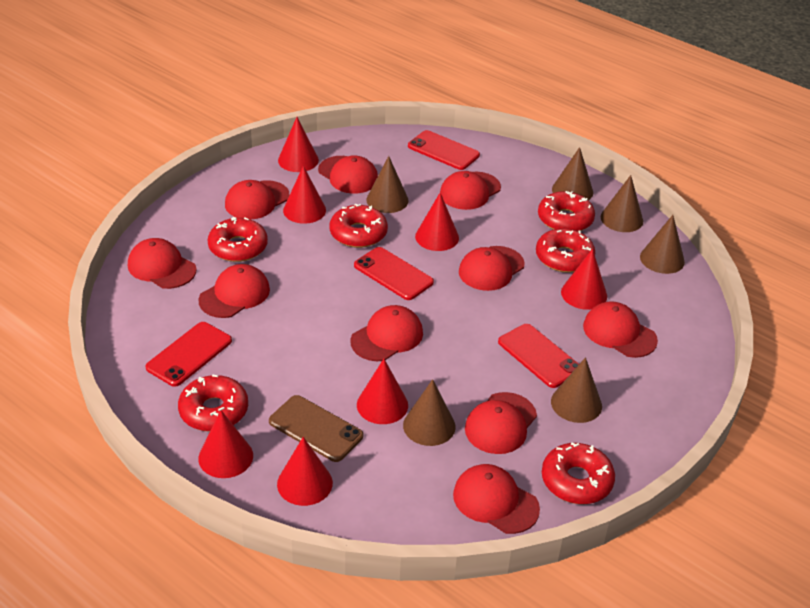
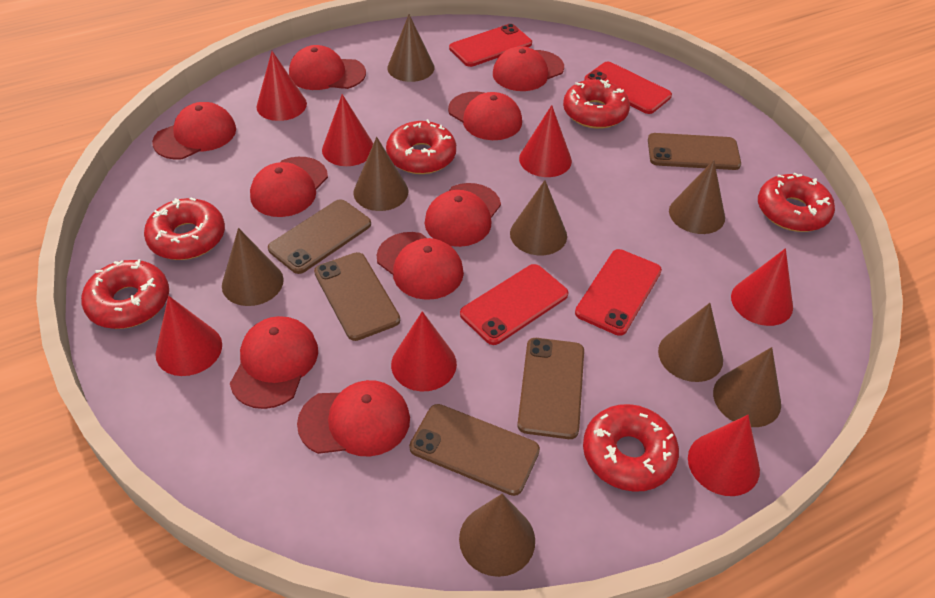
brown cone: [366,156,409,213] [403,379,456,446] [551,357,602,423] [552,147,593,200] [601,175,643,232] [640,215,685,274] = 6 -> [222,228,284,306] [353,137,408,211] [387,14,434,82] [459,494,535,577] [510,180,567,255] [658,303,723,382] [669,160,725,234] [713,347,781,427] = 8
brown phone: [269,395,363,462] = 1 -> [268,199,371,274] [314,252,400,341] [409,404,540,496] [517,338,584,439] [648,133,741,170] = 5
red cap: [128,238,197,289] [199,264,270,318] [225,180,289,219] [318,155,378,194] [350,305,423,361] [440,171,501,210] [453,464,540,534] [459,246,525,291] [465,392,537,454] [583,301,658,358] = 10 -> [152,102,236,160] [230,316,318,409] [250,157,328,217] [289,45,366,90] [297,380,410,456] [377,232,464,300] [425,183,501,247] [448,92,522,140] [493,46,564,91] = 9

